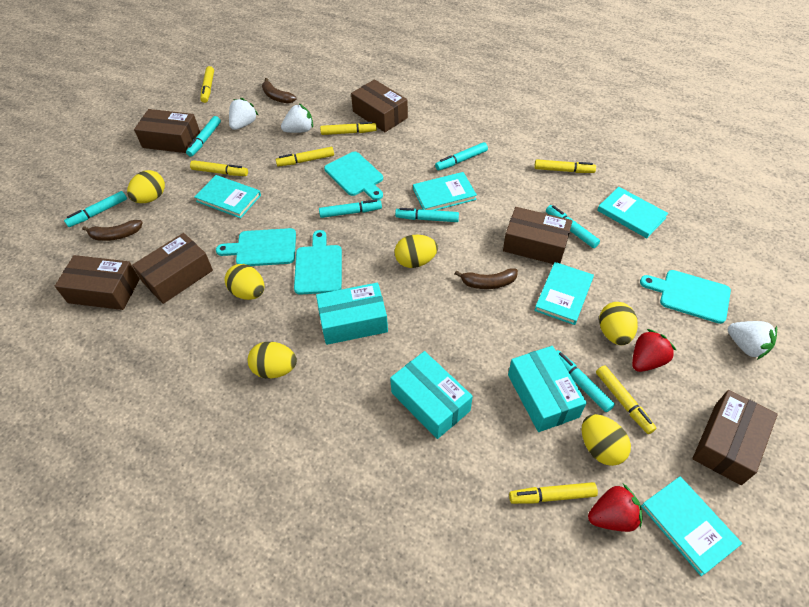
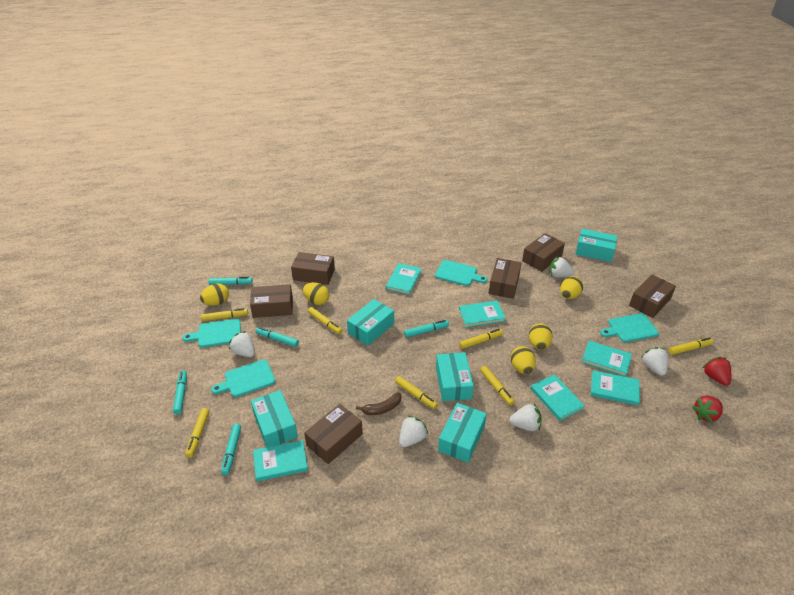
brown banana: [82,220,143,241] [262,78,296,104] [455,268,518,289] = 3 -> [356,392,401,415] = 1
turquoise book: [194,175,261,218] [413,172,477,210] [534,262,594,325] [597,187,668,238] [641,476,742,576] = 5 -> [253,440,308,482] [386,263,422,295] [459,301,506,328] [530,374,585,421] [581,341,632,377] [591,370,640,406] = 6
turquoise box: [316,283,388,345] [390,351,473,439] [508,346,587,432] = 3 -> [251,390,298,447] [347,299,394,346] [436,352,474,401] [438,403,487,463] [575,229,617,262] = 5
turquoise marker: [64,191,127,227] [186,116,221,157] [319,199,382,218] [395,208,459,222] [435,142,488,171] [546,205,600,248] [556,350,615,412] = 7 -> [173,370,187,414] [208,277,253,285] [221,424,241,475] [255,327,299,347] [404,320,449,338] = 5
white strawberry: [229,98,258,130] [281,104,313,133] [728,321,777,360] = 3 -> [229,331,255,357] [399,415,428,447] [509,404,542,431] [549,257,574,278] [641,347,668,376] = 5
yellow egg: [127,170,165,203] [224,264,264,300] [247,342,297,379] [395,235,438,268] [582,414,631,466] [599,302,638,345] = 6 -> [200,283,229,306] [303,282,329,305] [511,346,536,374] [529,323,552,350] [560,276,583,299] = 5

